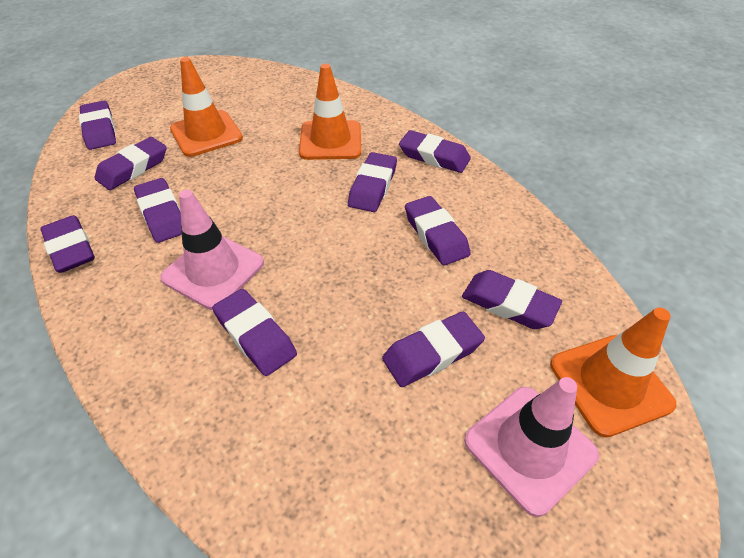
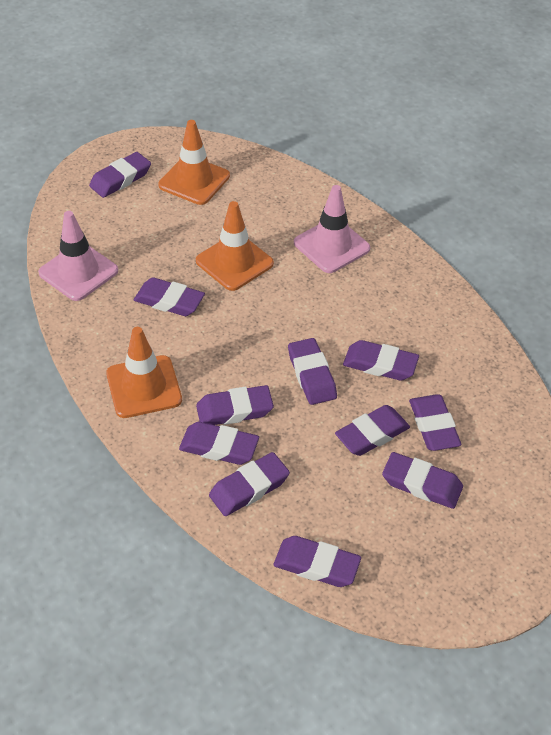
purple eraser: [41,215,95,273] [79,101,116,150] [95,137,167,190] [134,178,182,243] [212,289,297,376] [348,152,397,212] [382,311,485,387] [399,130,471,173] [405,196,471,265] [462,270,562,329] = 10 -> [89,152,151,198] [134,277,205,316] [179,422,259,465] [196,385,274,425] [209,452,290,516] [274,536,361,587] [288,338,337,405] [335,405,410,456] [343,340,419,381] [382,452,463,509] [409,395,461,451] = 11

